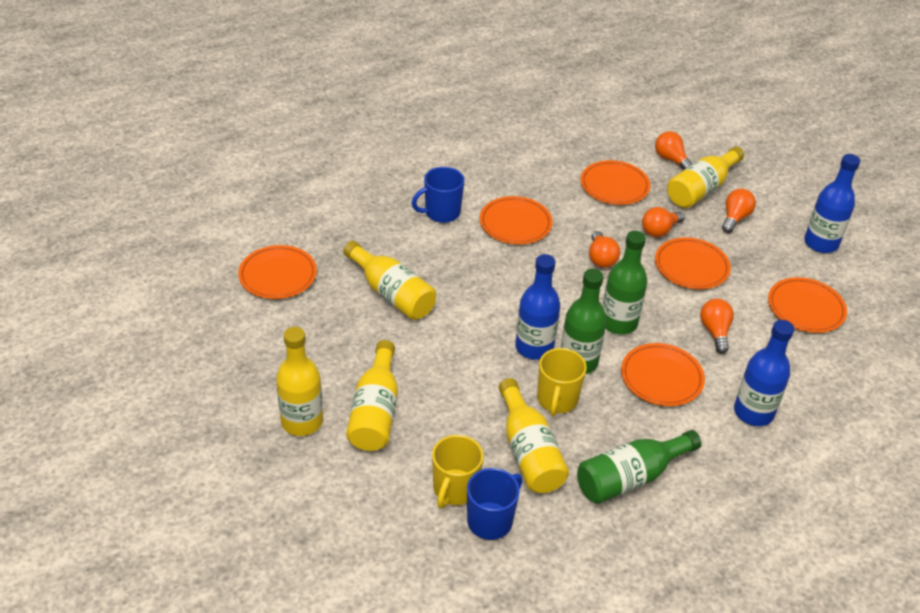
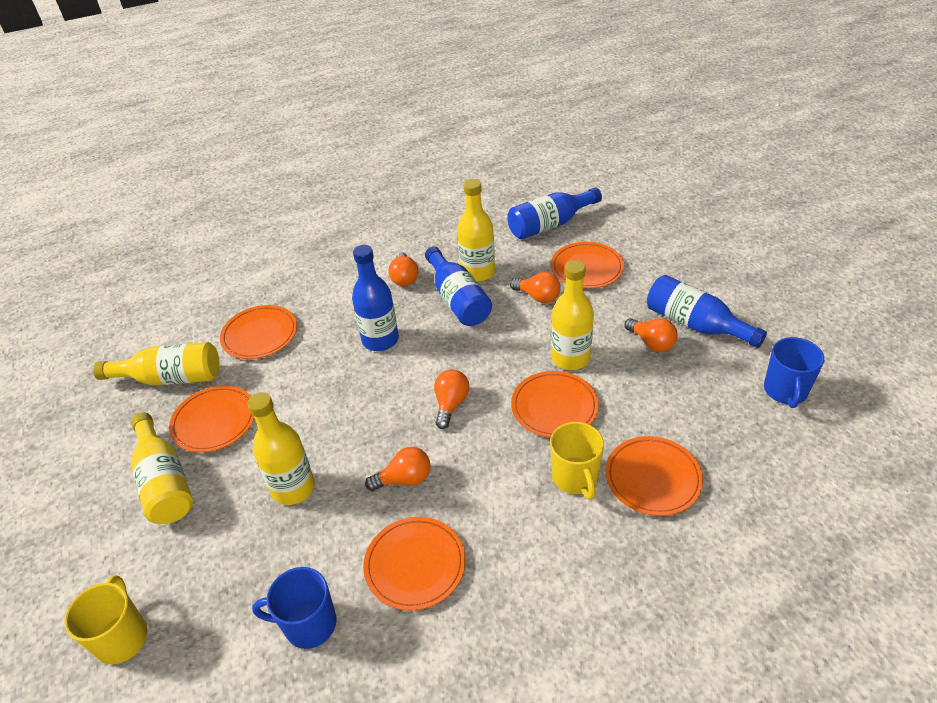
blue bottle: [515,254,560,360] [734,320,794,426] [804,154,860,253] = 3 -> [352,245,399,351] [425,247,492,326] [507,188,602,239] [647,275,767,348] = 4
green bottle: [561,269,607,374] [577,430,701,504] [603,231,647,335] = 3 -> none = 0

